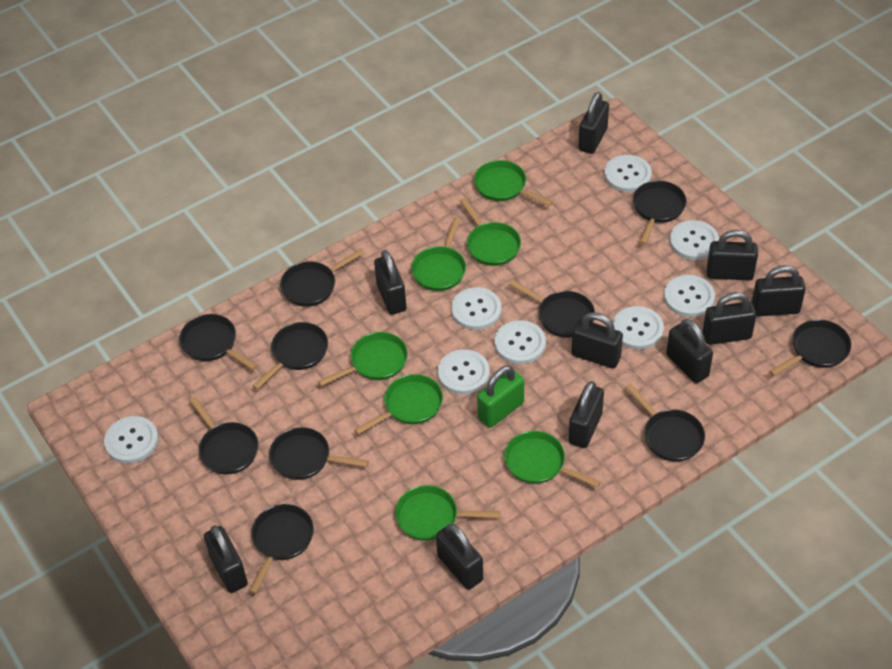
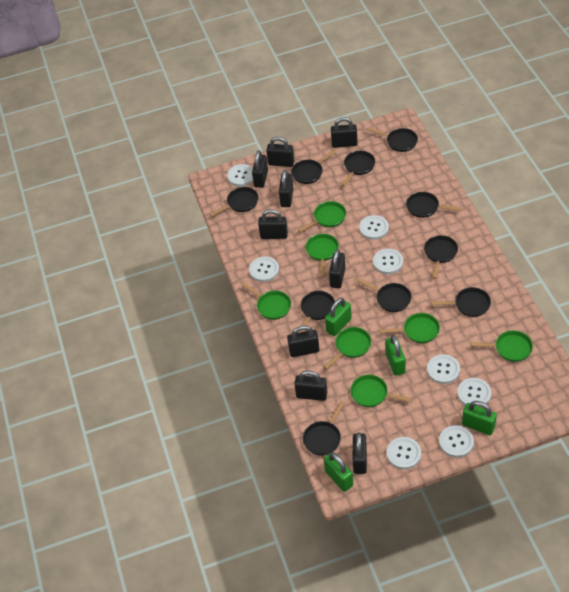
black padlock: [204,525,248,593] [374,250,406,315] [436,524,483,590] [569,381,604,448] [571,312,623,369] [578,92,609,154] [666,319,713,383] [703,292,756,345] [707,230,758,280] [752,265,806,317] = 10 -> [252,150,268,188] [258,209,288,239] [266,137,294,167] [279,170,293,207] [287,326,319,357] [294,371,327,401] [329,249,346,288] [331,117,358,148] [353,432,367,474] = 9
green padlock: [477,366,524,428] = 1 -> [324,452,353,492] [325,298,352,336] [385,335,406,376] [462,401,497,435] = 4

